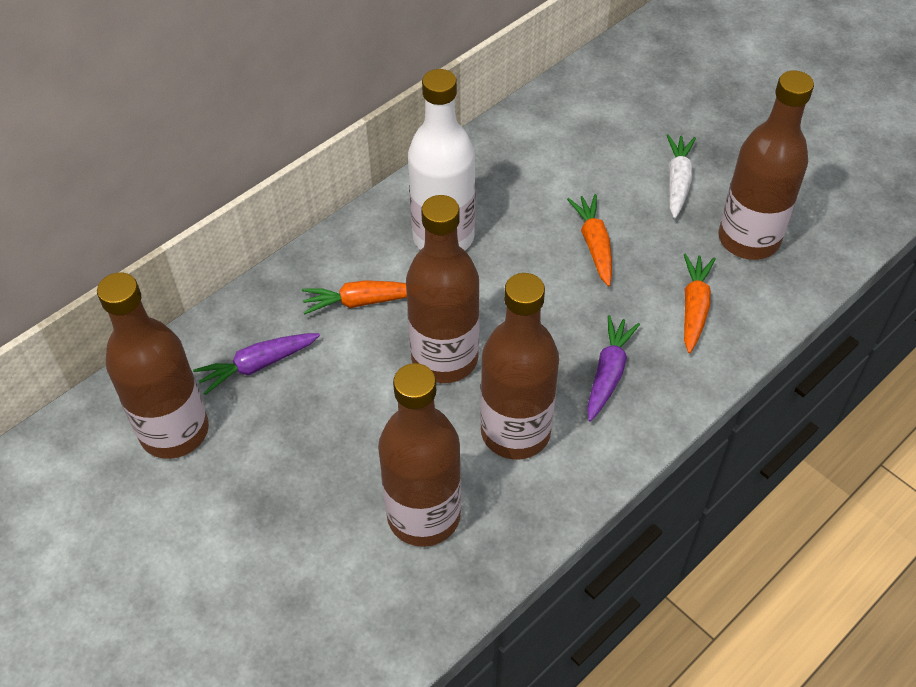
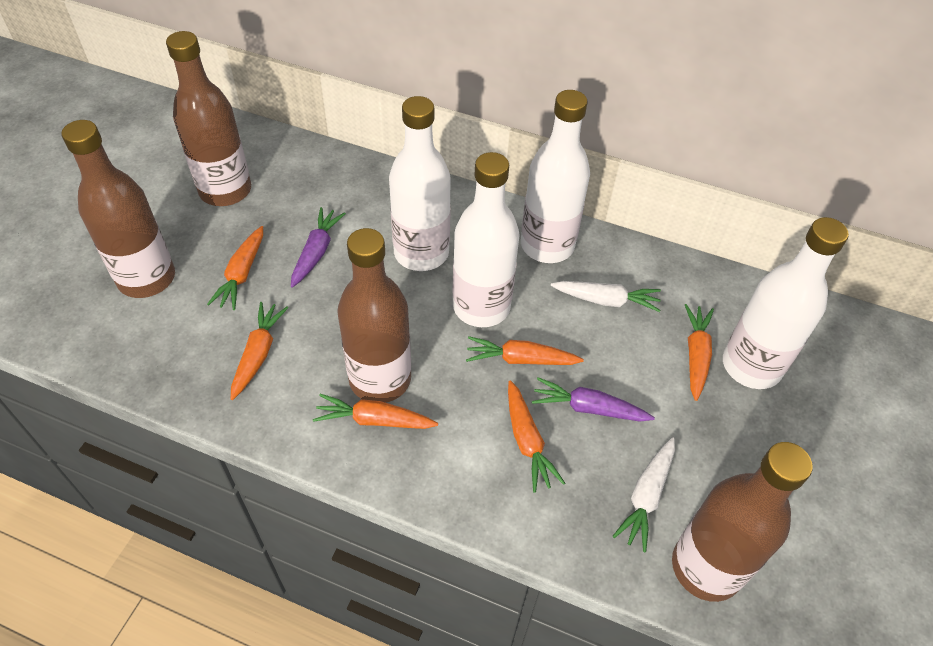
brown bottle: [97,272,209,459] [378,363,461,547] [406,195,480,383] [480,273,559,460] [718,70,814,260] = 5 -> [61,120,175,298] [166,31,251,206] [337,228,411,403] [672,442,813,602] = 4
orange carrot: [302,280,407,314] [567,194,612,286] [684,253,716,353] = 3 -> [207,226,263,310] [231,302,288,400] [313,394,438,429] [466,336,584,365] [508,380,565,493] [685,304,714,401] = 6
white bottle: [408,69,475,251] = 1 -> [389,96,451,271] [452,152,520,327] [521,90,590,263] [723,217,849,389] = 4
white carrot: [667,134,696,219] = 1 -> [551,281,661,312] [612,437,675,552] = 2

